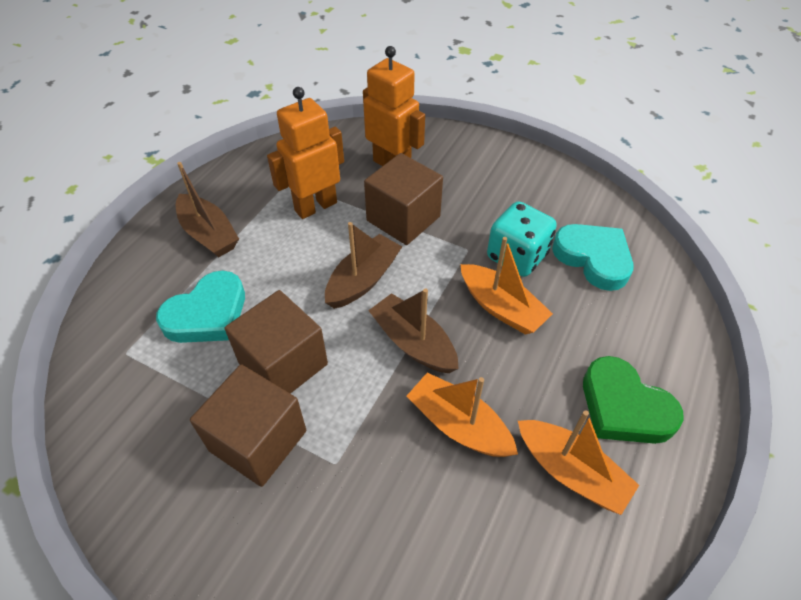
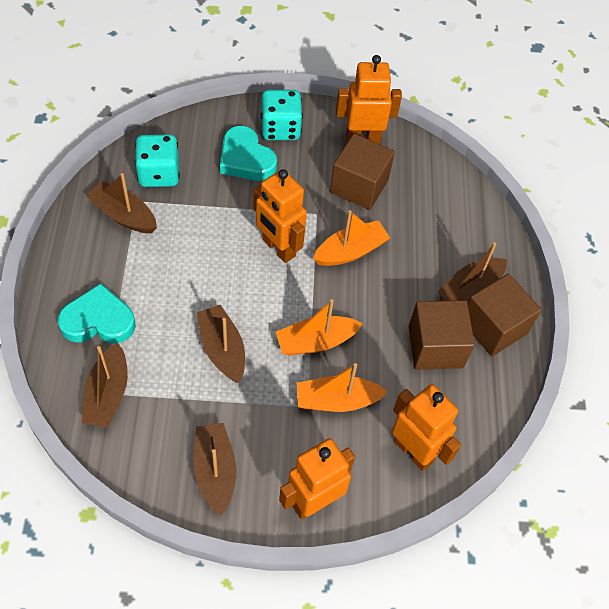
brown boat: [176,162,239,257] [325,222,402,309] [368,288,459,373] = 3 -> [81,343,128,427] [86,173,157,233] [194,423,236,516] [197,305,245,383] [437,242,507,303] = 5
green heart: [583,356,684,444] = 1 -> none = 0
orange robot: [267,87,344,219] [363,46,425,166] = 2 -> [253,169,307,263] [279,438,355,519] [336,55,402,144] [392,384,461,471] = 4
turquoise dice: [487,201,557,277] = 1 -> [135,134,180,187] [261,90,303,140] = 2

